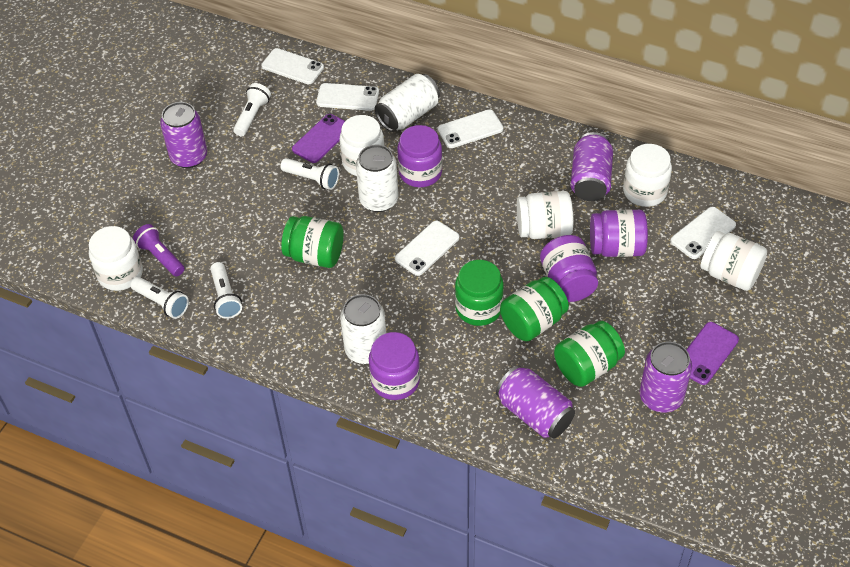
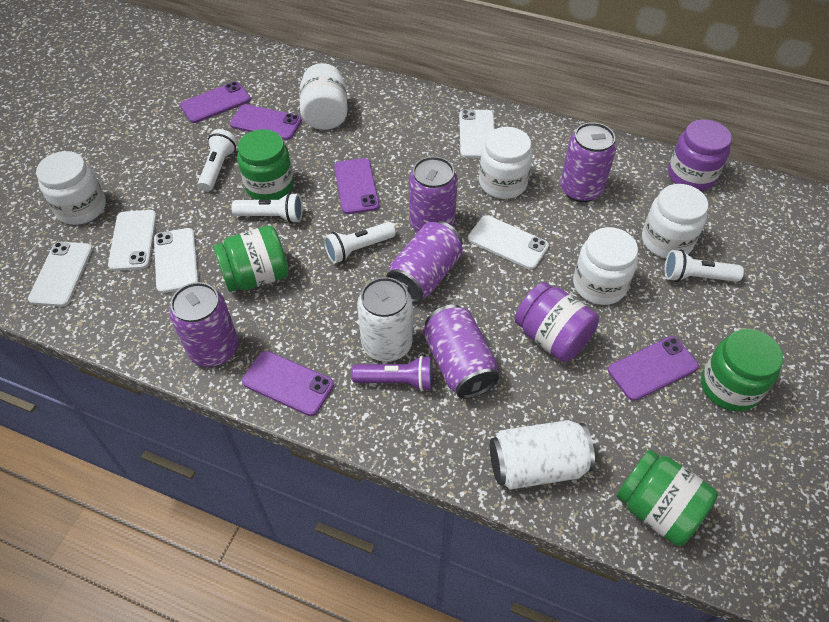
purple can: [160,102,207,168] [496,365,575,438] [571,132,613,201] [639,342,692,413] = 4 -> [170,282,238,367] [386,221,463,303] [409,156,458,232] [423,304,499,399] [560,122,617,202] = 5
purple jar: [369,332,420,400] [397,125,442,187] [540,235,598,302] [590,209,648,257] = 4 -> [515,282,599,362] [668,120,732,191] = 2
purple phone: [292,114,345,163] [686,322,739,385] = 2 -> [180,82,251,123] [230,104,302,140] [242,351,334,416] [334,158,380,214] [608,336,699,401] = 5
white can: [340,294,386,364] [356,145,398,212] [375,74,440,132] = 3 -> [357,277,413,362] [490,420,595,490] = 2

